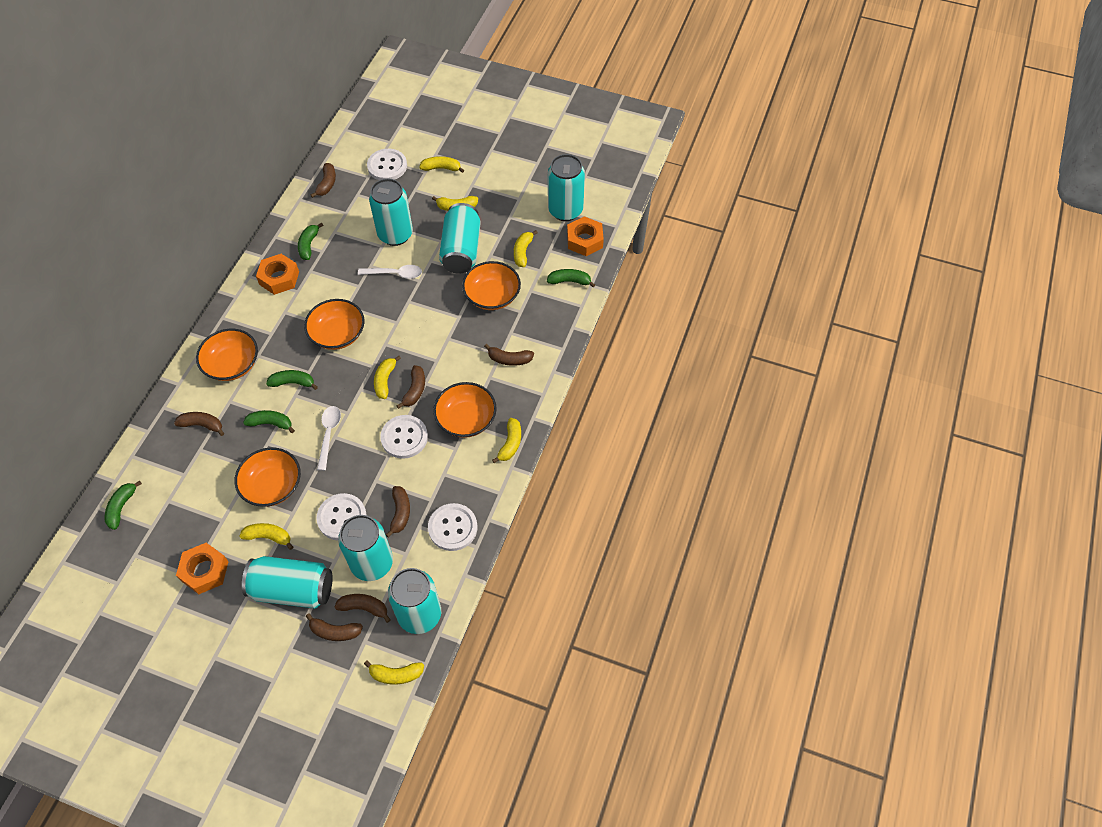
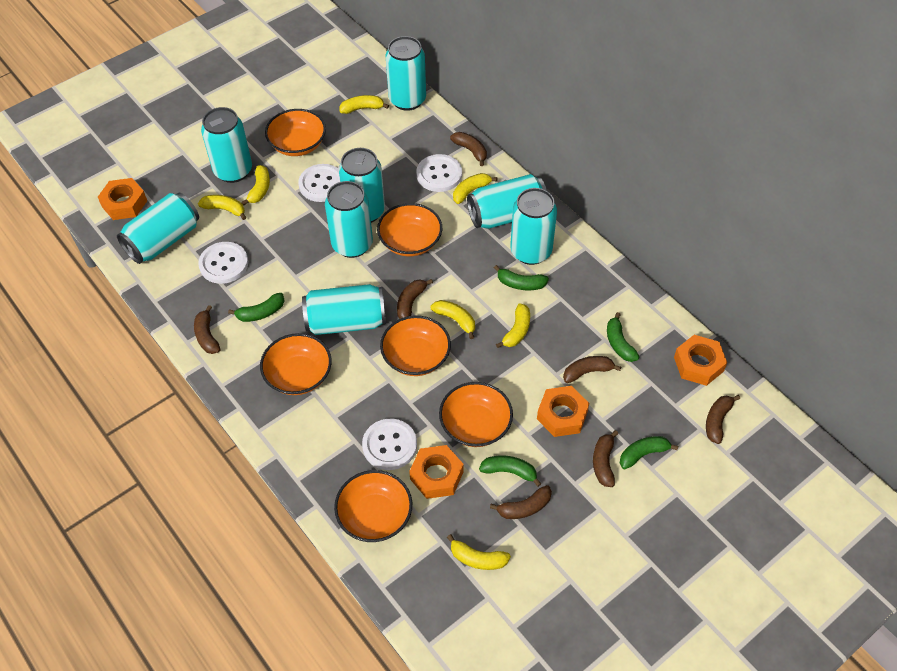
orange bowl: [196,329,258,381] [235,447,301,507] [304,299,365,350] [433,382,497,438] [462,261,521,310] = 5 -> [260,333,332,395] [265,109,326,156] [334,470,412,542] [377,203,442,256] [380,316,451,376] [439,382,513,447] = 6
orange nut: [176,543,229,594] [256,254,299,295] [567,216,604,256] = 3 -> [98,178,147,220] [409,445,464,499] [537,386,589,437] [674,335,727,386] = 4
turquoise can: [242,556,332,609] [338,515,393,581] [369,179,413,246] [388,568,441,634] [439,203,481,274] [548,154,585,221] = 6 -> [117,193,199,264] [201,107,252,183] [302,284,386,335] [325,181,373,258] [339,148,385,223] [385,36,426,111] [467,174,547,229] [510,188,557,265] = 8
white spoon: [317,406,341,471] [358,265,422,279] = 2 -> none = 0

